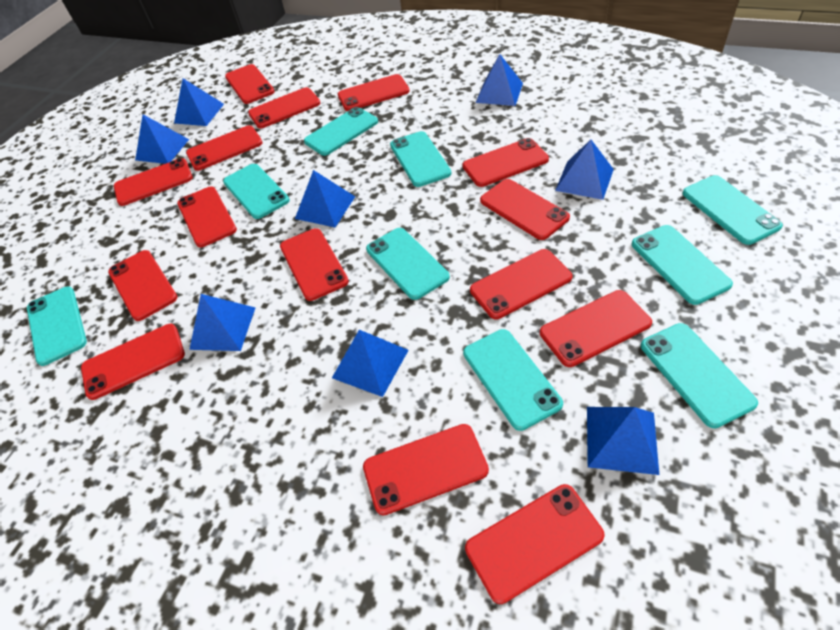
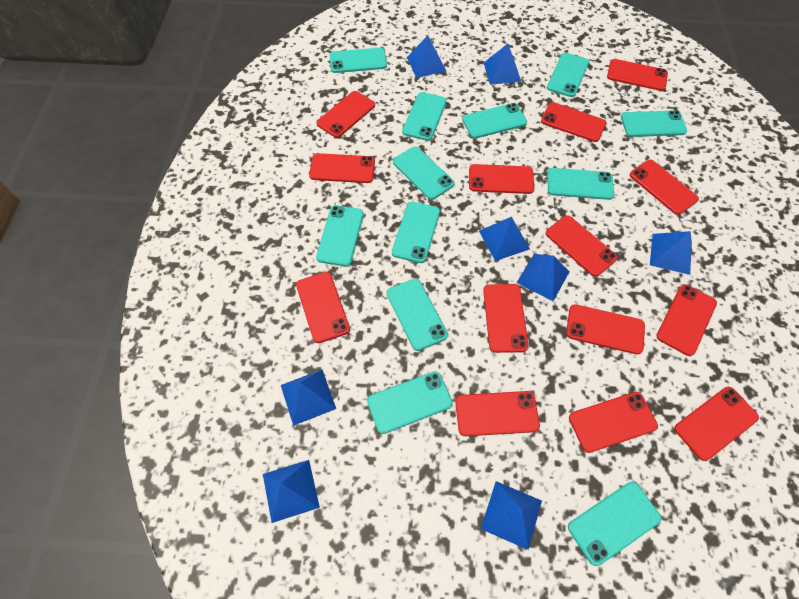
red phone: [81,324,185,400] [108,250,177,321] [114,158,193,206] [177,186,237,247] [186,125,263,171] [225,64,275,104] [248,87,320,128] [280,228,349,301] [338,74,410,111] [363,424,489,515] [462,138,549,187] [465,484,605,604] [470,249,572,319] [480,179,570,240] [540,290,652,367] = 15 -> [296,272,350,343] [309,153,375,183] [316,91,375,138] [455,391,540,436] [469,164,534,194] [483,284,529,353] [541,102,607,142] [546,215,618,277] [566,304,645,354] [569,392,658,453] [607,59,668,91] [630,160,699,215] [656,284,717,356] [674,387,759,461] = 14
turquoise phone: [27,286,87,366] [223,164,290,219] [304,107,378,156] [366,228,450,300] [390,131,452,187] [463,329,563,431] [632,225,733,305] [641,323,758,428] [683,175,783,245] = 9 -> [316,205,364,266] [330,48,387,73] [367,371,453,434] [386,279,448,351] [392,202,440,263] [393,146,454,200] [402,92,447,141] [462,103,527,138] [547,53,589,97] [547,168,614,200] [568,482,661,566] [621,110,687,137] = 12

